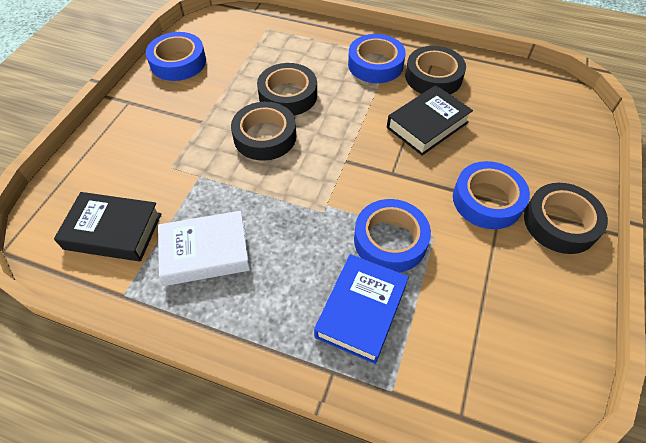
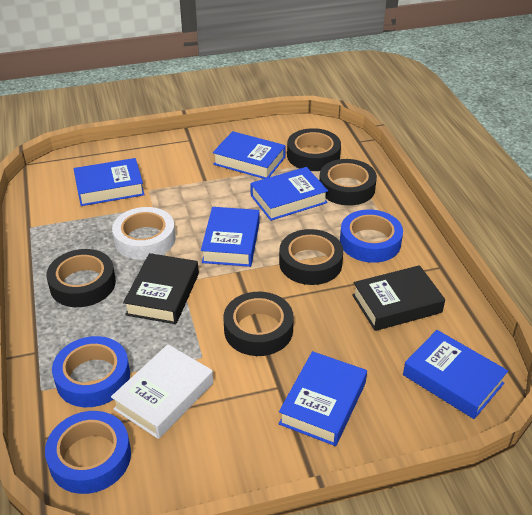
black tape: [231,102,296,161] [257,63,317,116] [405,46,466,94] [524,183,608,254] = 4 -> [46,249,116,307] [224,292,294,356] [279,229,343,285] [287,128,341,171] [319,159,377,205] = 5
blue book: [314,254,409,364] = 1 -> [73,158,145,206] [201,207,260,267] [213,131,286,179] [250,167,328,221] [279,351,367,446] [403,330,508,419] = 6
blue tape: [146,32,206,81] [348,34,406,83] [354,199,431,273] [453,161,530,229] = 4 -> [45,411,131,494] [52,336,130,407] [340,210,403,263] = 3
white tape: none = 0 -> [112,207,176,260] = 1

